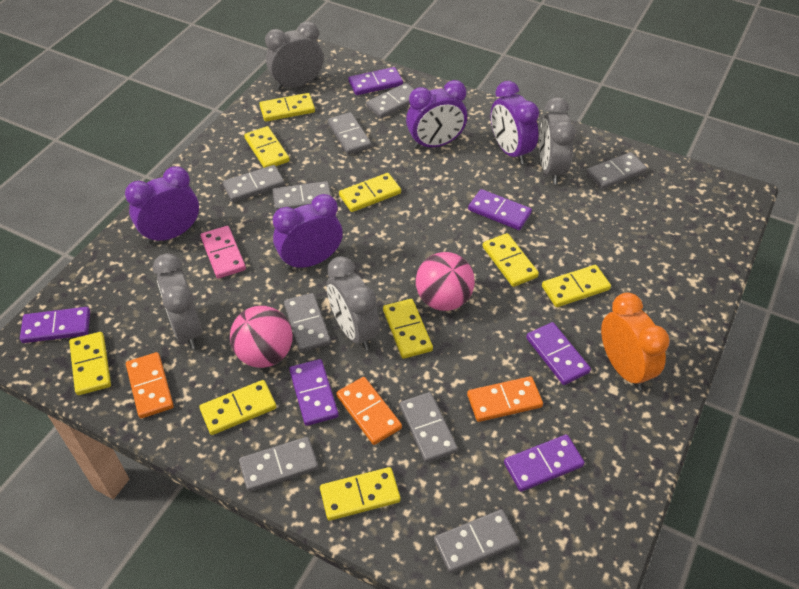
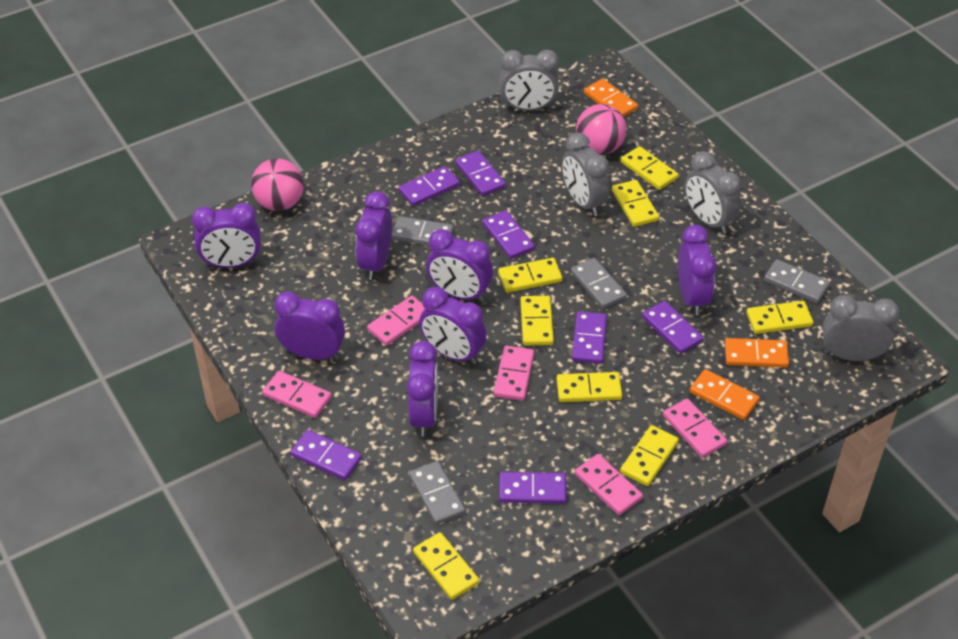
grey domino: [223,165,285,202] [239,437,318,492] [272,181,331,211] [284,293,331,352] [328,112,371,155] [366,83,414,119] [400,392,458,463] [434,509,519,573] [586,152,647,189] = 9 -> [391,216,454,246] [409,461,465,525] [571,258,627,309] [764,259,830,303] = 4
orange clock: [601,292,670,390] = 1 -> none = 0
pink domino: [200,226,246,279] = 1 -> [262,371,332,418] [367,296,425,346] [494,346,534,401] [575,454,643,515] [663,399,727,458] = 5
purple clock: [125,166,199,244] [273,194,343,270] [406,80,467,149] [490,81,539,164] = 4 -> [192,203,261,268] [274,292,345,360] [355,191,392,280] [407,341,438,437] [419,287,487,365] [426,229,493,302] [678,225,716,315] = 7
purple domino: [20,307,90,343] [289,359,339,426] [348,67,403,95] [468,189,532,230] [504,434,585,492] [526,322,591,385] = 6 -> [290,430,362,480] [399,166,460,206] [455,151,506,196] [482,210,535,259] [499,472,567,504] [572,311,607,364] [642,301,703,354] = 7
yellow domino: [69,332,111,395] [199,380,276,435] [244,126,290,168] [259,93,315,122] [320,467,401,521] [339,173,401,212] [383,299,433,359] [483,233,539,287] [542,265,611,307] = 9 -> [413,532,479,600] [498,258,562,293] [520,296,554,345] [557,372,622,402] [612,180,659,227] [620,425,679,486] [621,146,678,190] [746,301,813,334] = 8

